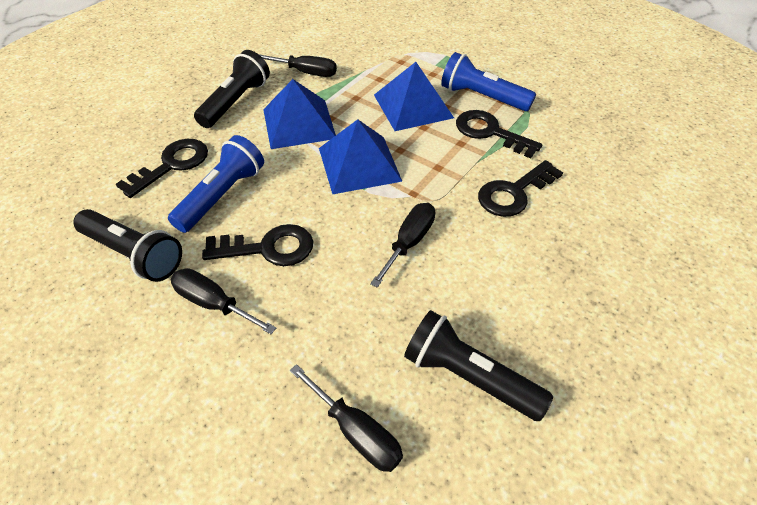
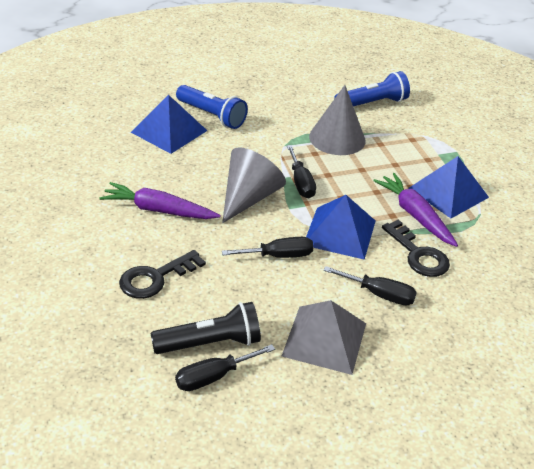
black flashlight: [73,209,182,282] [194,50,270,128] [404,310,553,421] = 3 -> [151,302,261,354] = 1
black key: [116,139,208,198] [202,224,313,266] [456,110,542,158] [478,160,563,217] = 4 -> [119,250,206,299] [382,220,450,277] = 2
grey cone: none = 0 -> [222,147,286,223] [309,85,366,155] = 2
grey pyramid: none = 0 -> [282,300,366,375] = 1
purple carrot: none = 0 -> [100,182,221,219] [373,173,458,247] = 2

